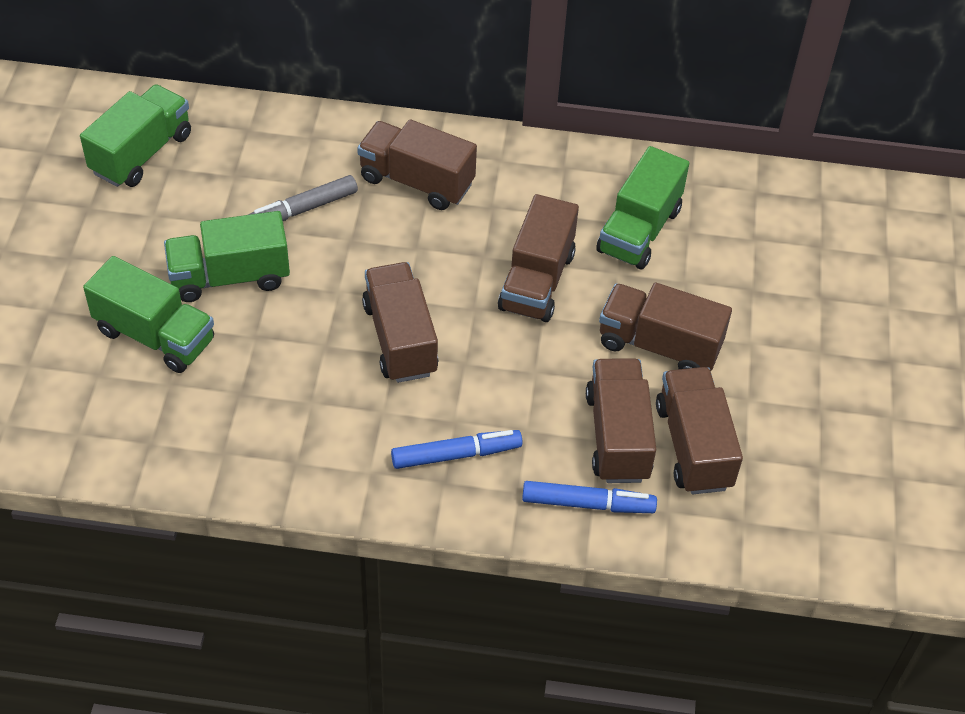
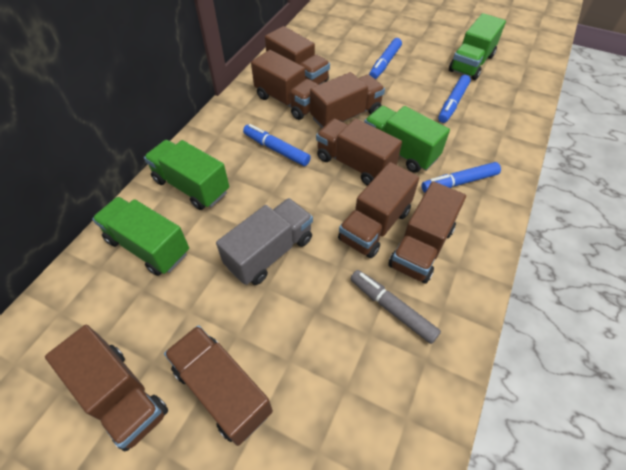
blue marker: [391,430,523,469] [522,481,657,513] = 2 -> [243,124,311,166] [369,38,402,79] [421,162,501,193] [438,75,471,123] = 4
brown truck: [357,119,477,210] [362,262,438,383] [498,194,579,322] [586,358,656,483] [599,282,732,371] [656,367,743,494] = 6 -> [45,325,168,451] [164,325,273,446] [251,50,319,120] [265,26,330,85] [310,72,385,128] [316,118,402,186] [338,162,419,258] [388,181,466,284] = 8
grey truck: none = 0 -> [216,198,313,285] = 1

